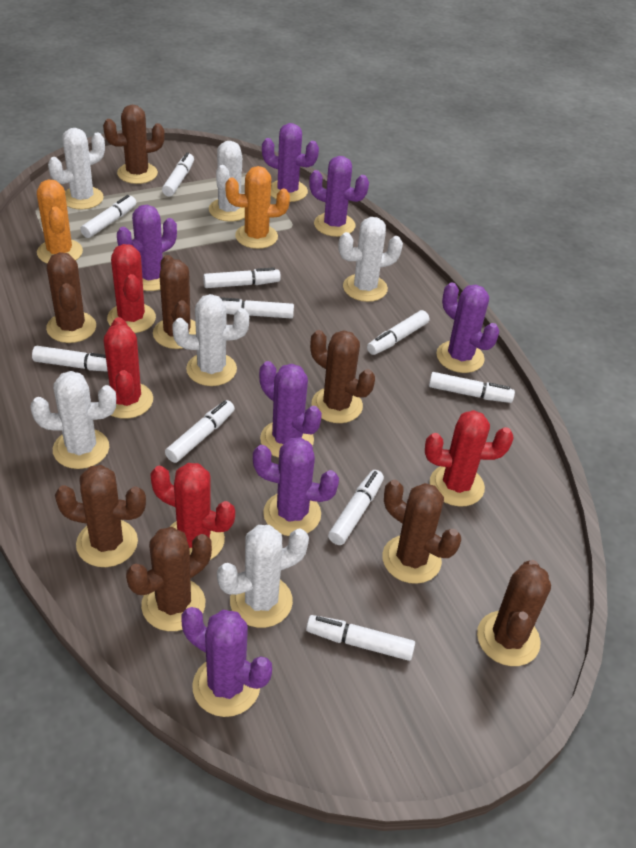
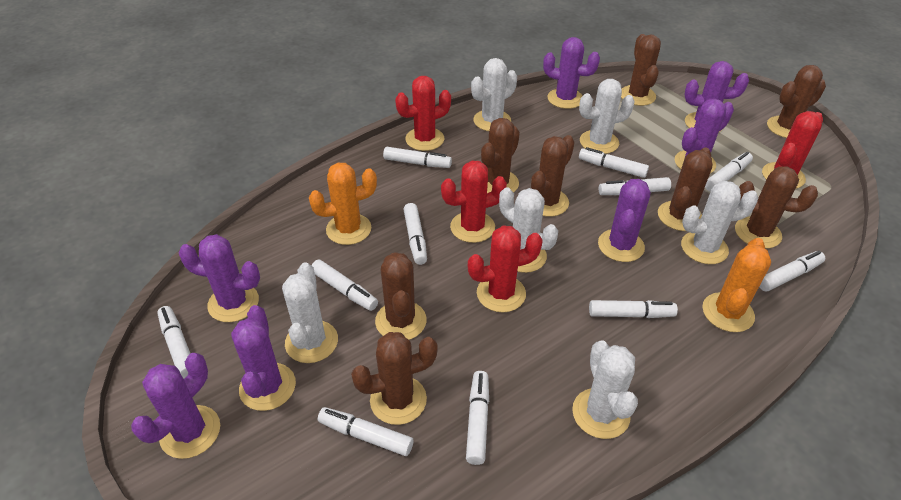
white marker: [32,346,108,372] [80,195,136,238] [162,152,194,197] [165,400,235,463] [203,267,281,288] [221,297,294,319] [306,615,415,661] [328,470,384,545] [367,310,429,355] [429,372,515,403] = 10 -> [157,306,190,379] [311,260,378,311] [318,407,413,456] [383,147,452,168] [403,203,427,265] [466,371,489,465] [579,147,649,178] [589,300,678,318] [598,177,671,195] [705,152,753,191] [759,251,826,292] = 11

